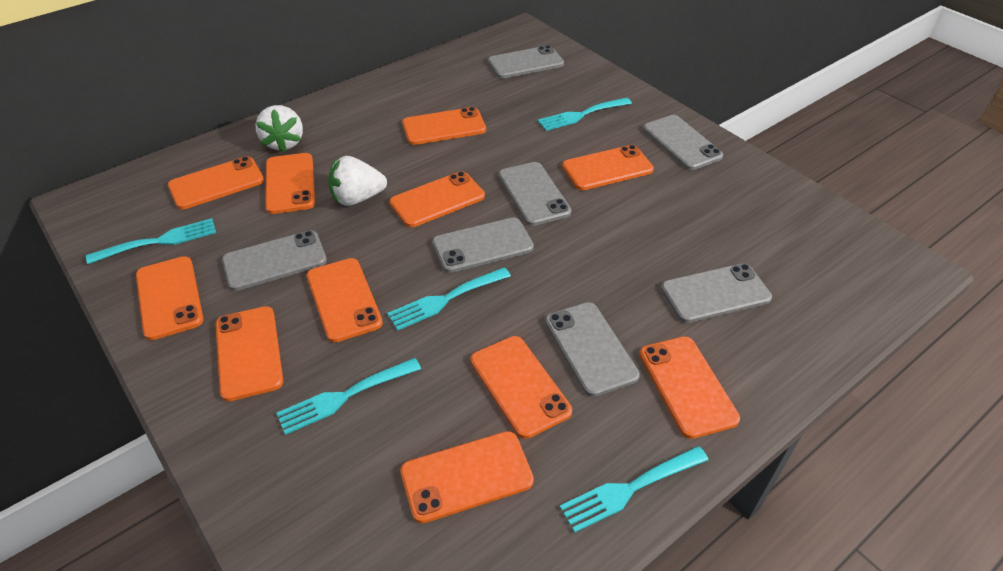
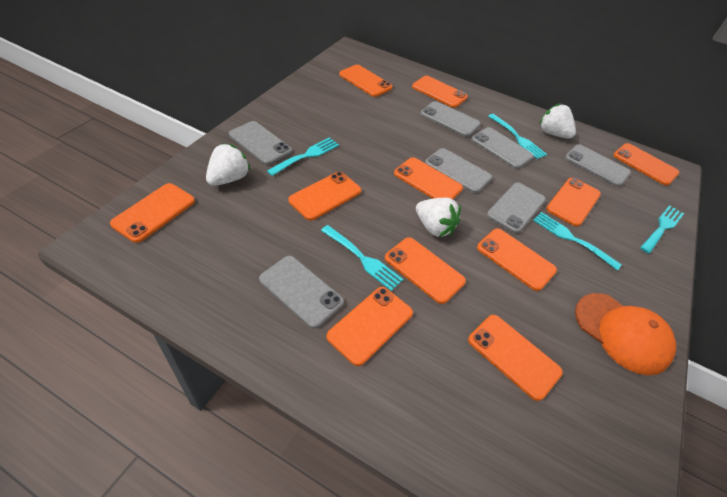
orange cap: none = 0 -> [575,293,676,375] = 1
white strawberry: [255,105,303,153] [328,156,387,206] = 2 -> [206,143,251,186] [416,198,461,237] [539,103,576,139] = 3

